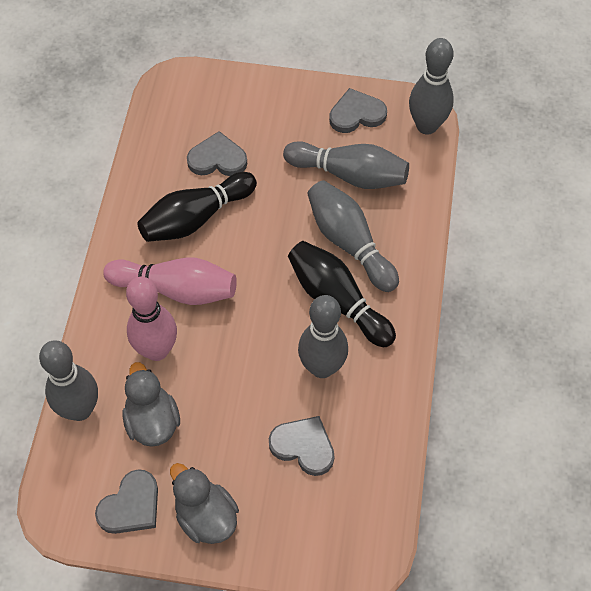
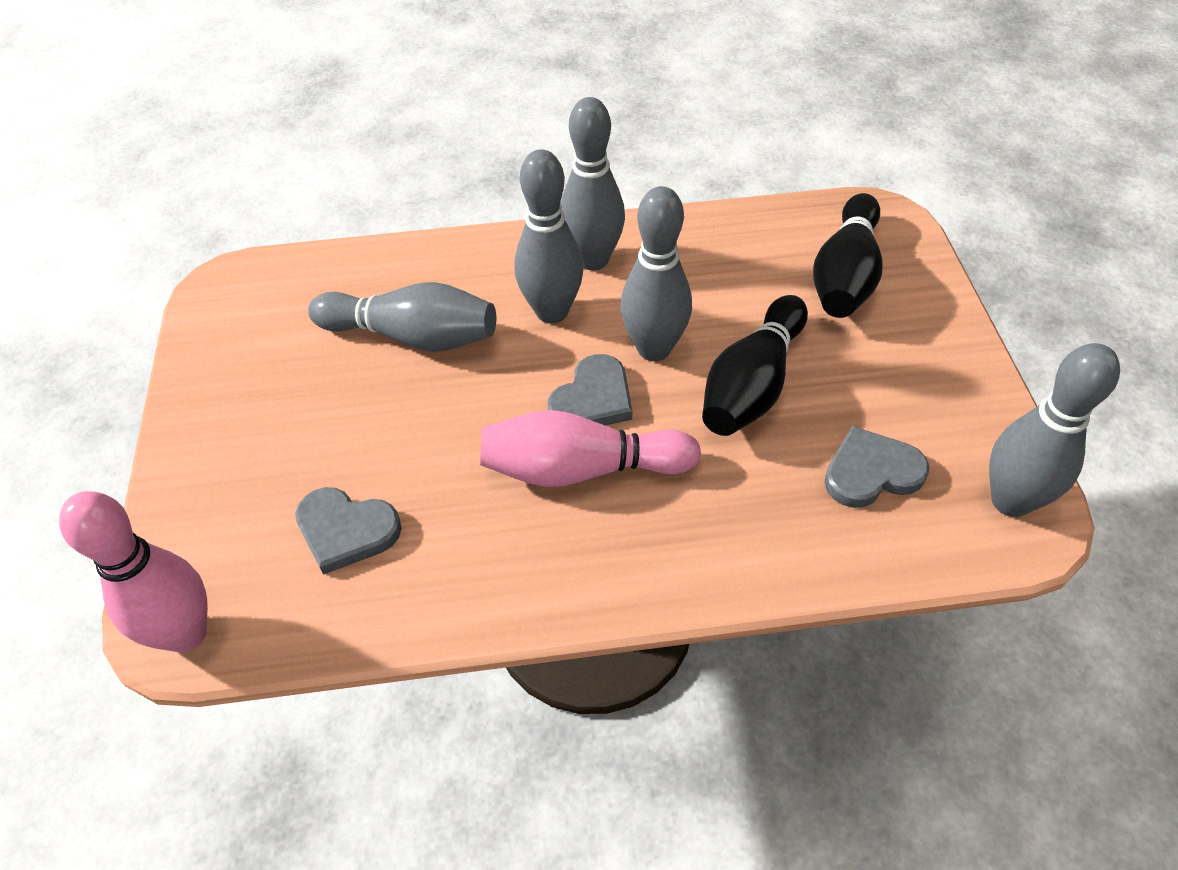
grey duck: [122,362,180,447] [170,463,239,544] = 2 -> none = 0
grey heart: [95,469,158,534] [187,131,247,176] [269,416,335,476] [329,88,387,133] = 4 -> [295,487,402,575] [548,354,632,426] [824,426,929,508] = 3

